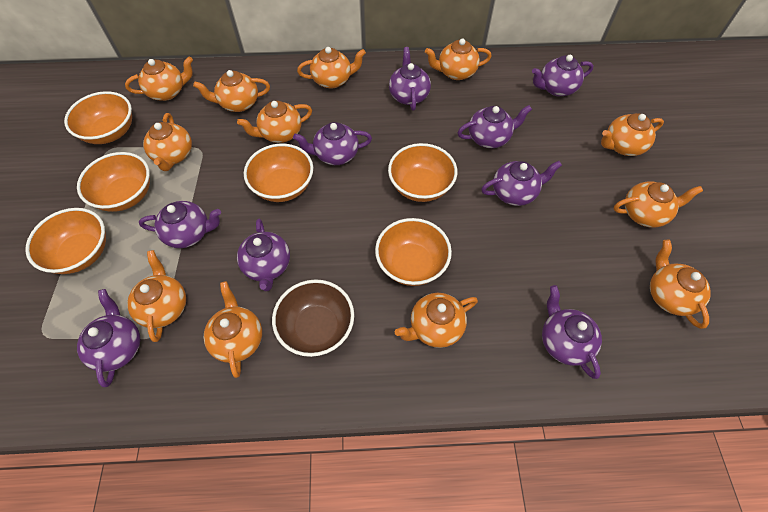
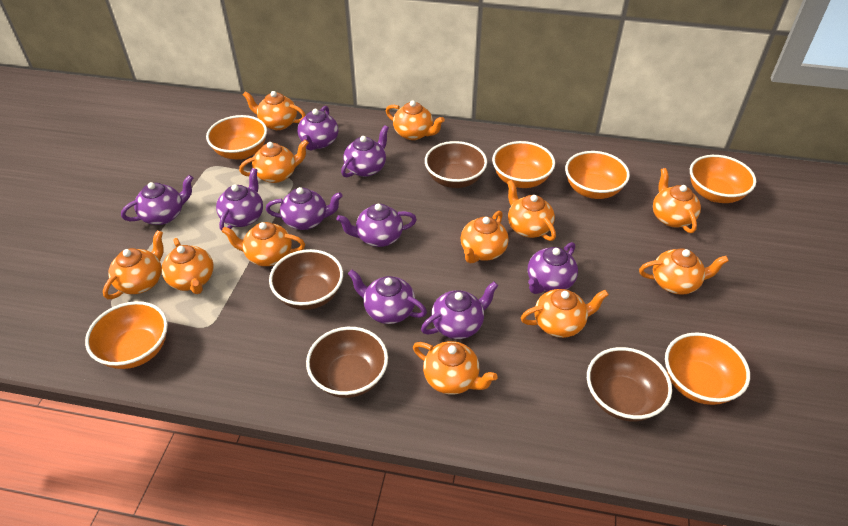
brown bowl: [272,279,354,357] = 1 -> [269,249,343,310] [306,327,388,398] [425,141,487,188] [587,347,672,421] = 4

